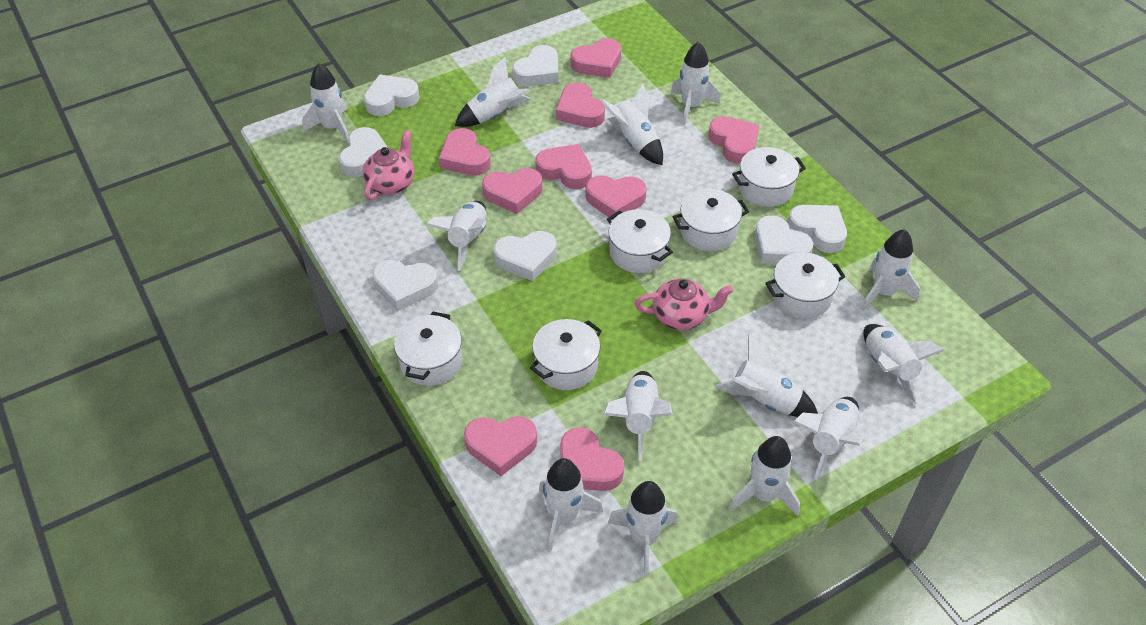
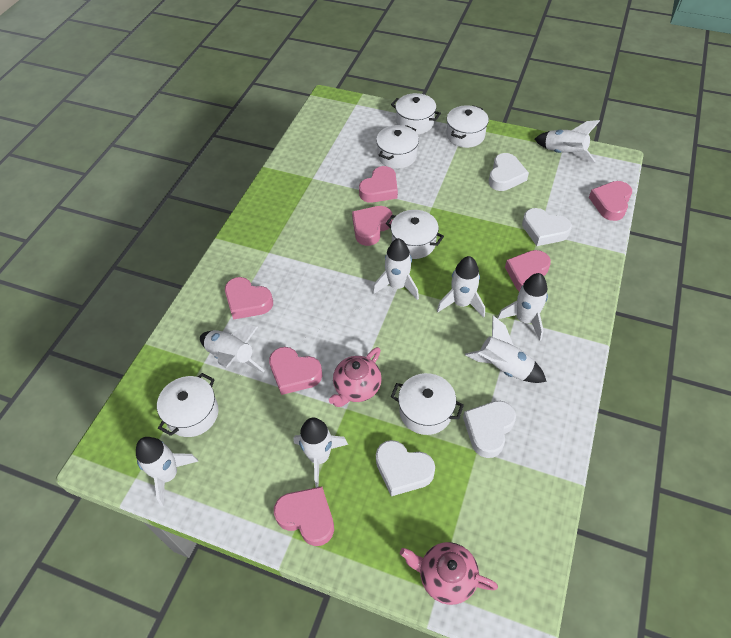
pink heart: [439,128,491,176] [464,416,537,476] [482,168,542,214] [535,144,592,189] [556,83,605,128] [560,427,624,491] [571,38,621,78] [585,175,647,220] [708,116,759,164] = 9 -> [225,277,273,320] [269,347,322,395] [274,486,334,546] [352,206,392,246] [359,166,398,203] [505,250,551,292] [589,181,632,221] = 7
white heart: [339,127,388,177] [364,75,420,116] [372,260,438,311] [494,231,557,281] [512,45,559,86] [754,215,813,264] [788,205,847,253] = 7 -> [376,440,435,496] [463,401,516,458] [489,153,529,191] [522,208,572,246] = 4
white rocket: [302,63,349,144] [426,201,487,271] [455,57,531,127] [539,458,603,551] [601,84,663,165] [603,371,672,461] [608,481,678,576] [671,42,720,125] [715,334,818,417] [729,436,800,516] [793,397,863,480] [862,229,920,311] [863,324,945,404] = 13 -> [136,437,198,506] [200,325,265,372] [294,418,348,487] [372,238,419,300] [437,256,485,317] [465,316,547,383] [497,273,548,341] [535,120,600,162] = 8

